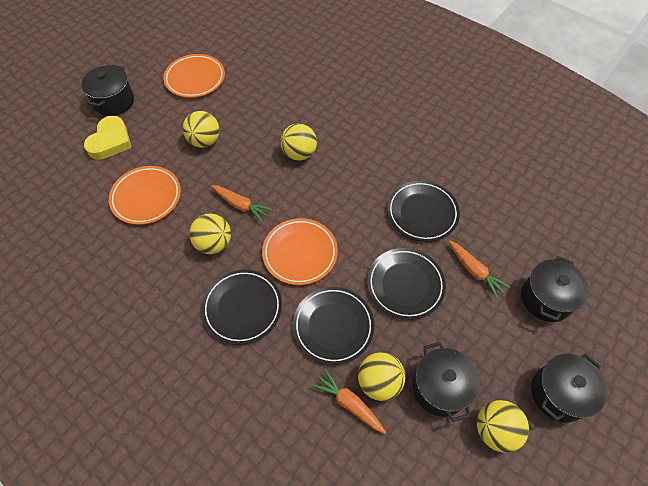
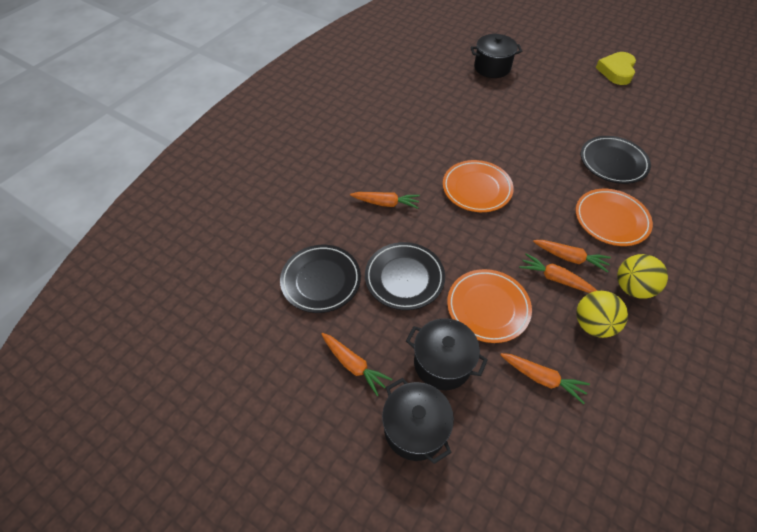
black plate: [201,269,282,345] [293,287,375,365] [367,248,446,320] [387,181,460,242] = 4 -> [280,245,361,313] [365,242,445,310] [580,136,651,184] = 3
black pot: [81,65,134,116] [412,342,479,422] [521,256,589,322] [531,353,608,422] = 4 -> [382,378,454,464] [406,318,488,390] [470,34,522,78] = 3
orange carrot: [211,185,272,222] [311,369,386,434] [449,241,510,299] = 3 -> [322,333,392,396] [350,192,420,209] [500,353,590,404] [519,253,597,293] [533,240,611,273] = 5
yellow ball: [183,111,219,148] [189,214,231,254] [280,123,317,161] [358,352,405,401] [477,400,529,453] = 5 -> [576,291,628,338] [617,254,668,298] = 2

